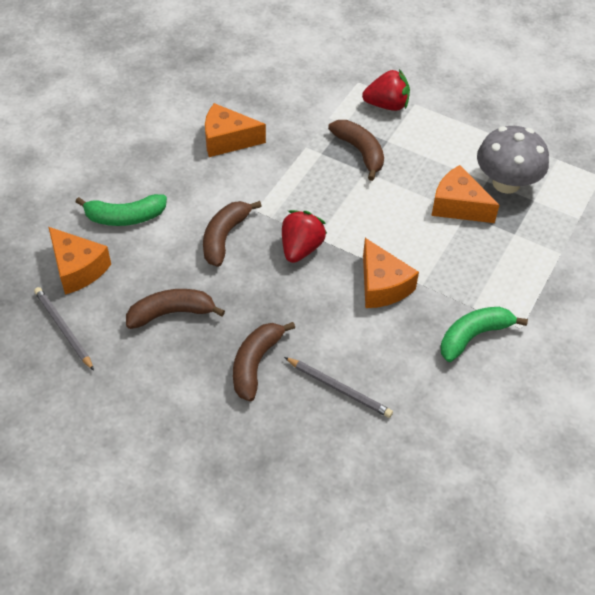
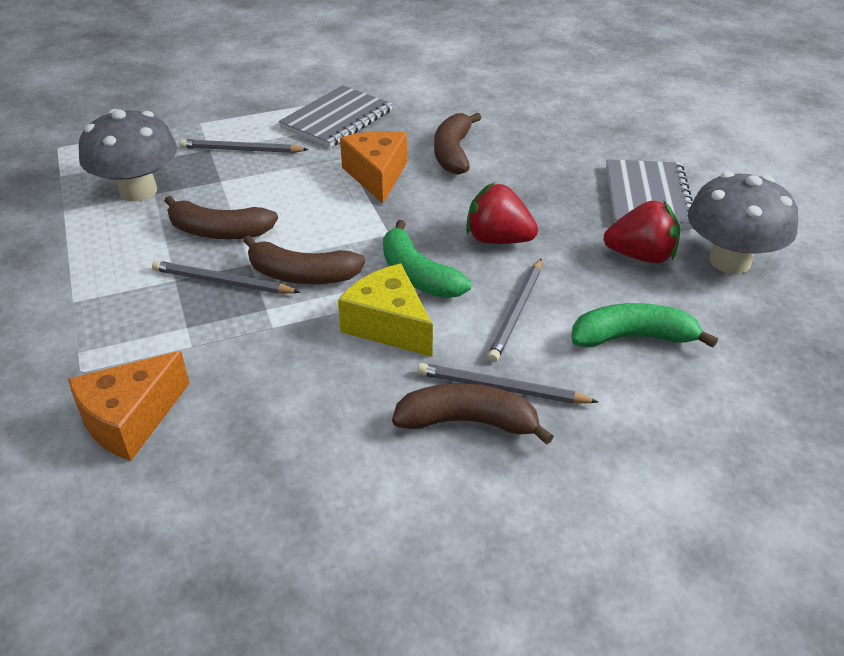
grey mushroom: [477,126,549,194] = 1 -> [79,109,177,202] [688,172,798,274] = 2
grey notebook: none = 0 -> [278,85,393,148] [606,159,694,229] = 2
grey pencil: [34,287,94,371] [284,357,393,418] = 2 -> [152,260,300,294] [179,139,309,153] [417,363,599,404] [487,259,542,362] = 4
orange cheese: [49,227,111,294] [205,103,266,157] [363,238,419,308] [431,165,499,223] = 4 -> [68,351,190,461] [340,131,407,204] = 2
yellow cheese: none = 0 -> [338,264,433,357] = 1

